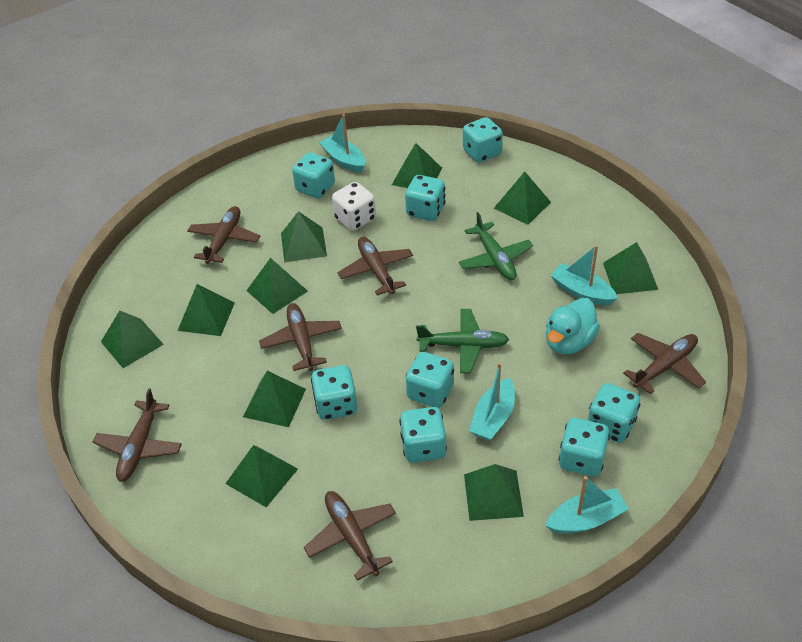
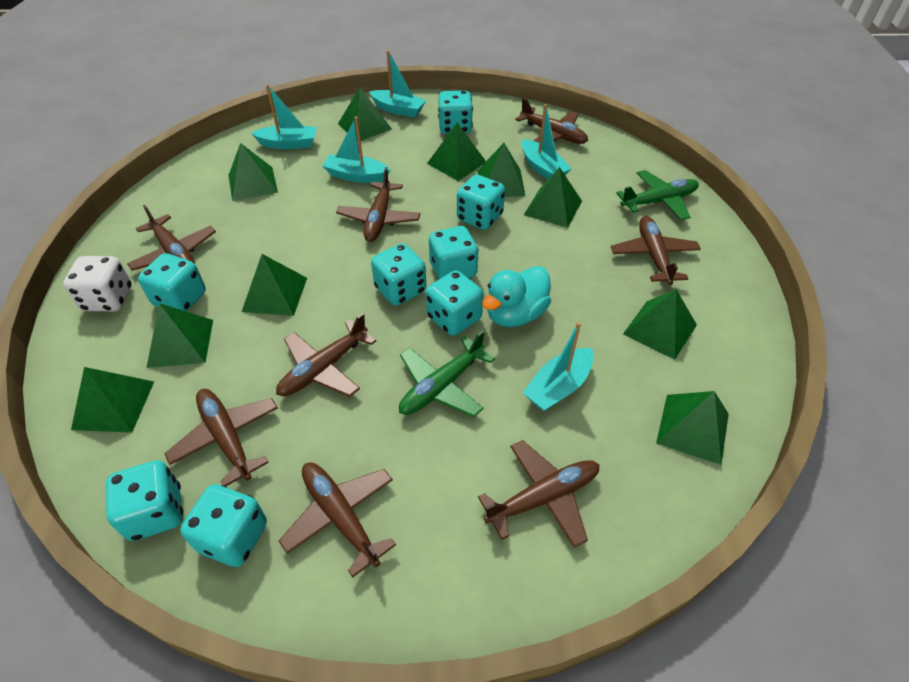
brown plane: [93,388,182,482] [187,206,260,264] [259,303,342,371] [304,491,396,581] [338,237,413,295] [623,333,706,394] = 6 -> [127,205,216,271] [164,389,278,487] [276,313,376,397] [279,462,396,577] [336,167,420,242] [478,440,599,548] [515,98,588,144] [611,216,701,285] = 8
turquoise boat: [319,114,365,173] [469,362,515,441] [545,476,629,534] [550,245,618,305] = 4 -> [251,84,317,149] [322,117,390,183] [369,50,426,117] [522,104,571,179] [523,322,594,411] = 5

